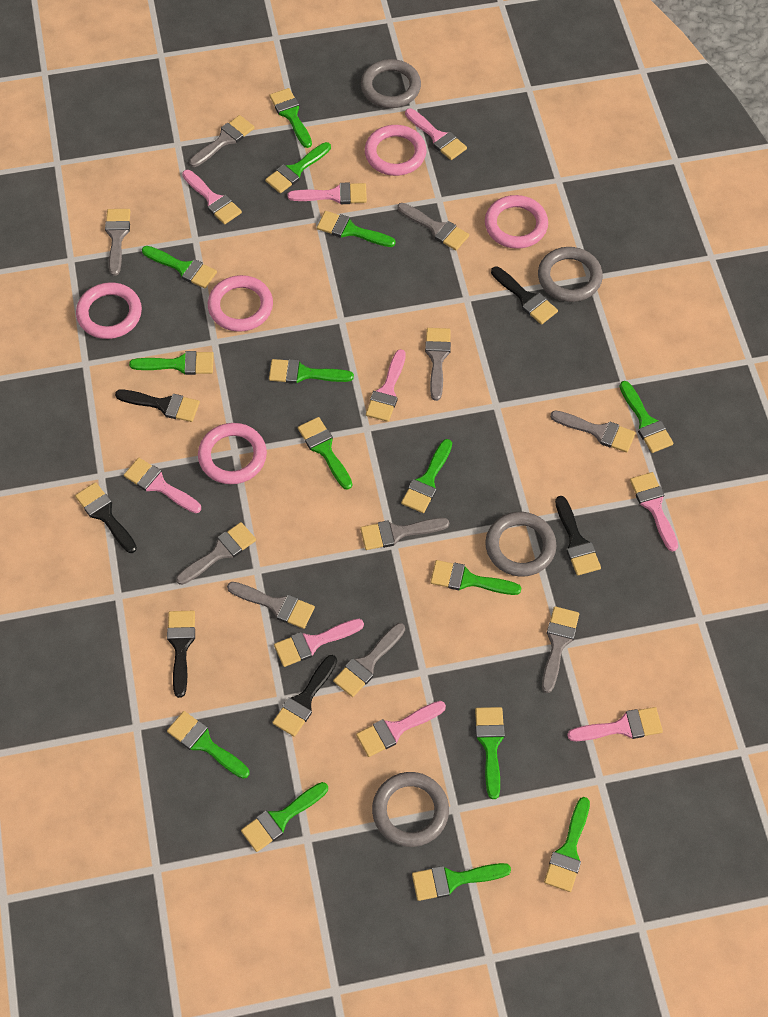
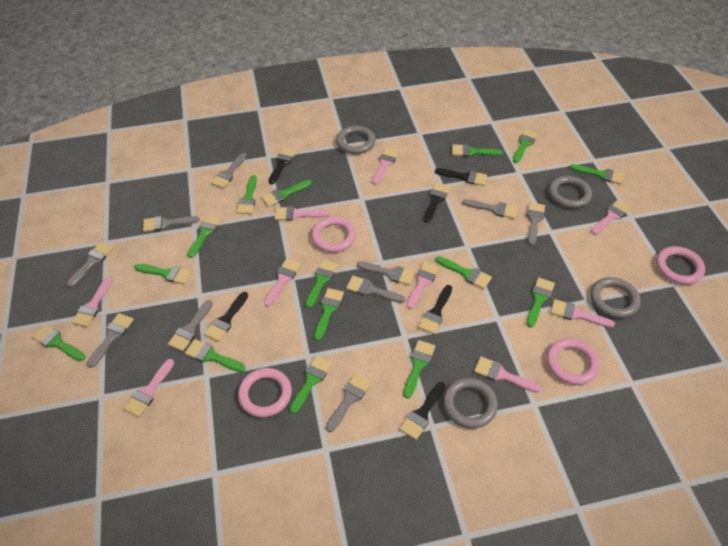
pink ring: [76,282,142,339] [198,423,267,484] [208,275,273,332] [365,125,427,176] [485,195,548,249] = 5 -> [238,368,292,418] [311,217,356,252] [546,338,600,385] [656,246,705,285] = 4

